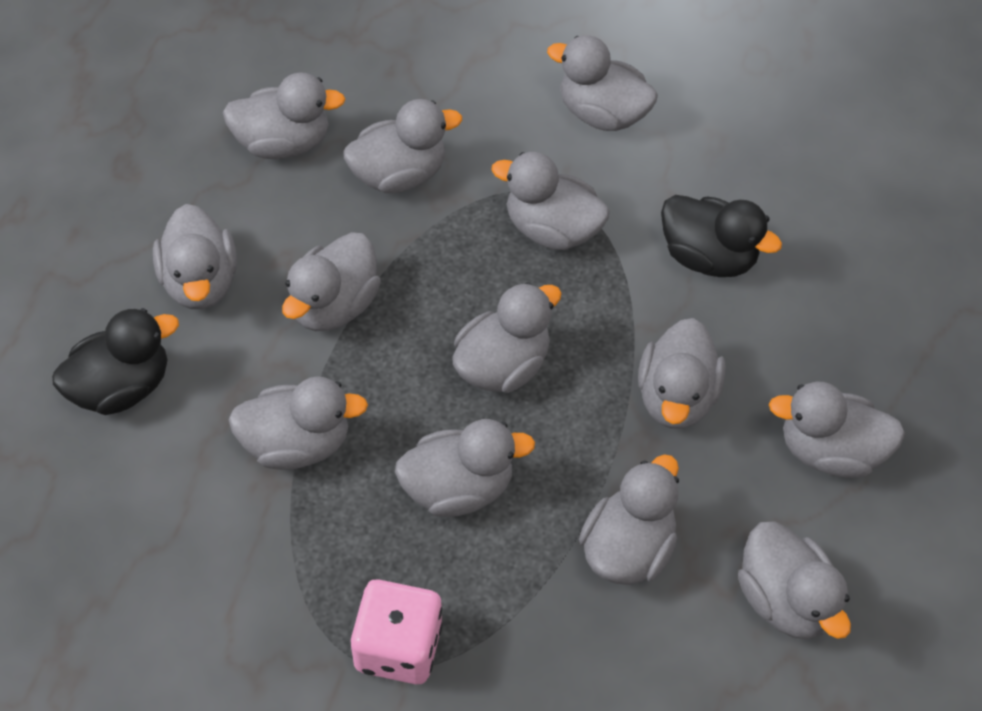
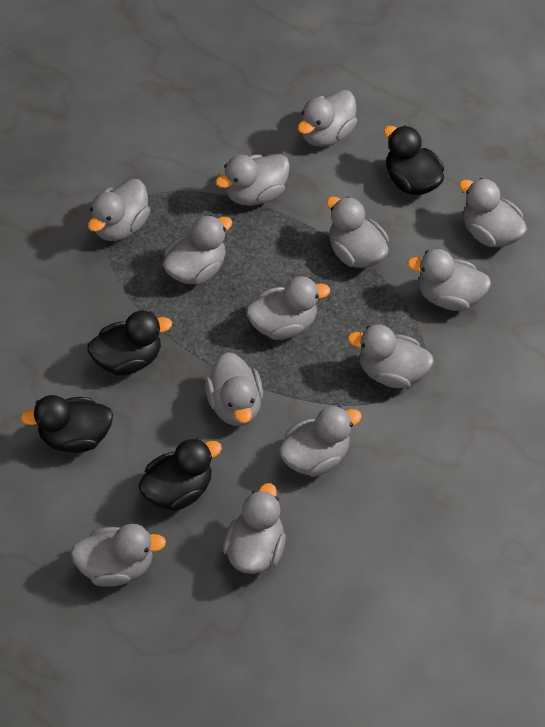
black duck: [52,308,179,415] [661,195,782,277] = 2 -> [21,395,113,453] [87,310,172,376] [138,438,222,511] [384,125,444,195] = 4
pink dice: [351,579,443,684] = 1 -> none = 0

